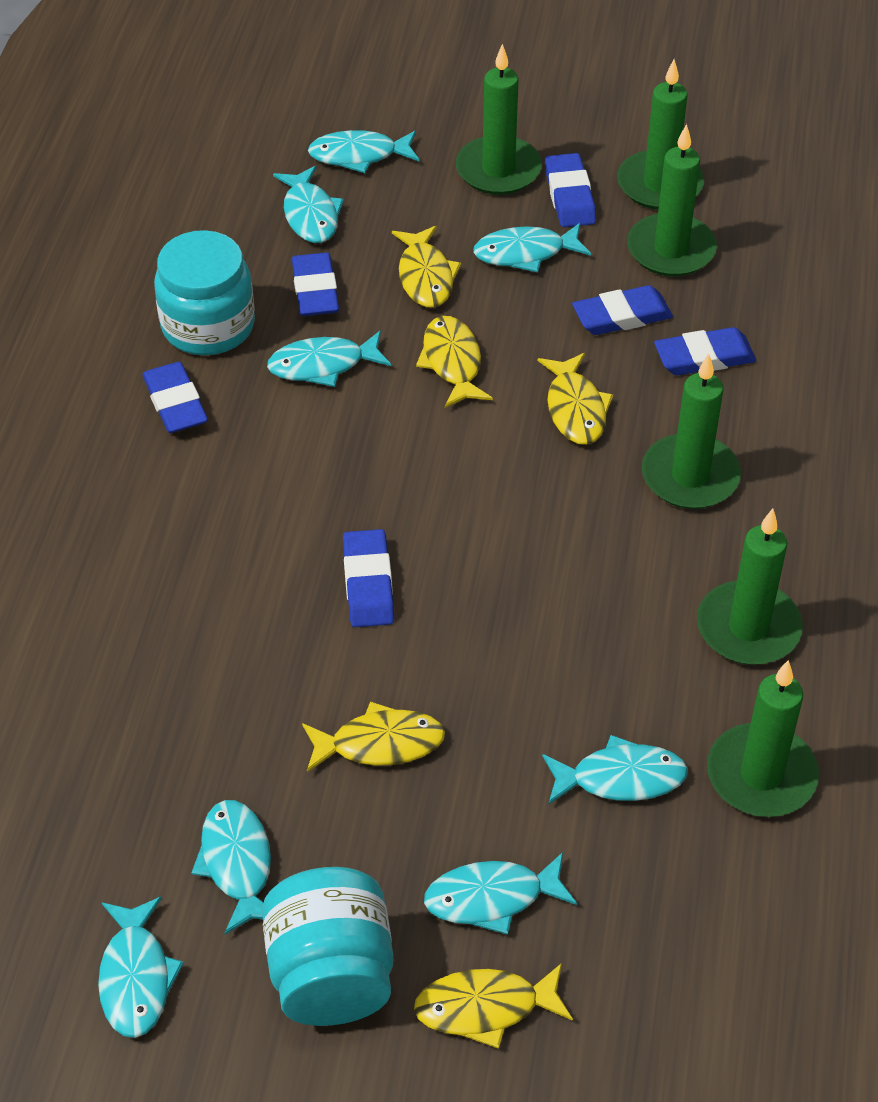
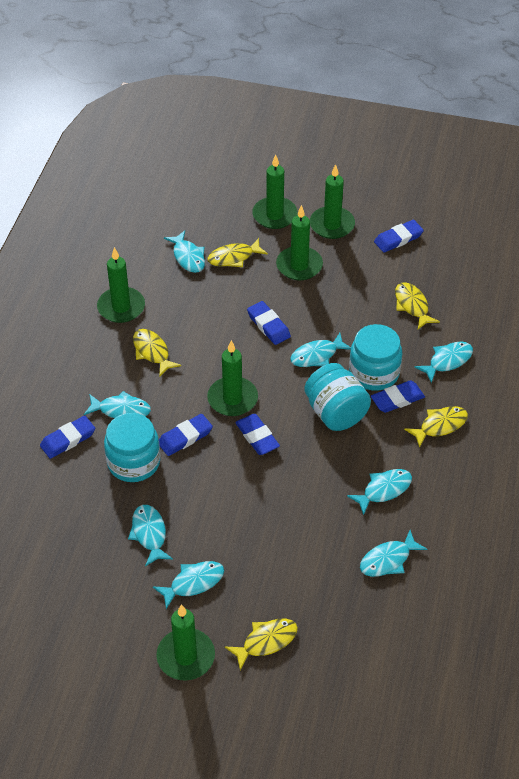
turquoise jar: [154,230,255,355] [262,867,393,1026] = 2 -> [104,413,160,482] [305,363,371,431] [349,324,402,391] = 3

